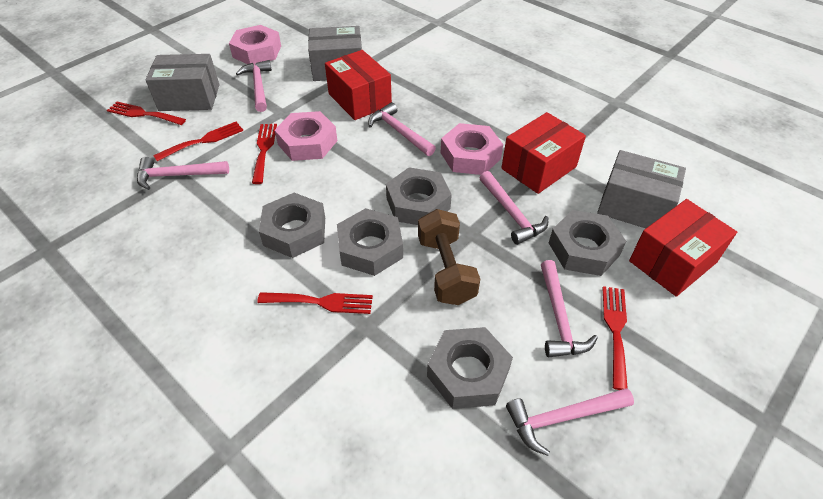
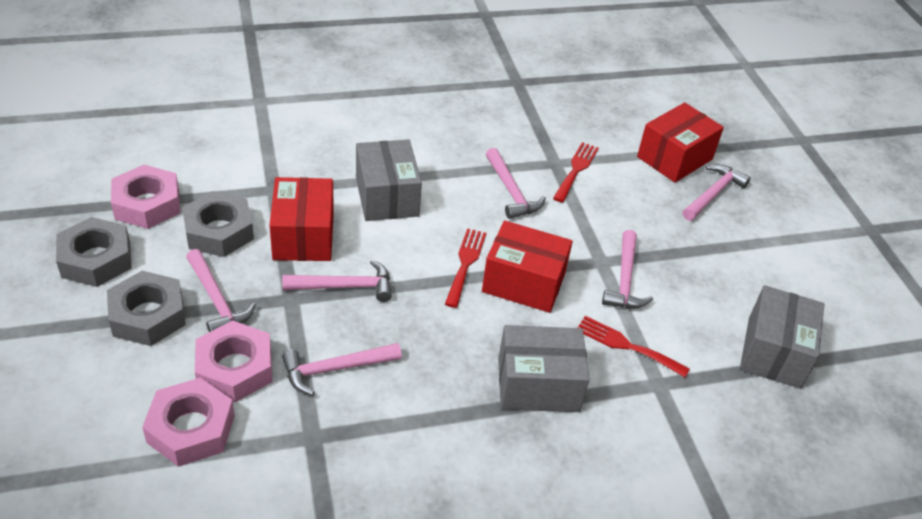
brown dumbbell: [418,209,480,305] = 1 -> none = 0
grey nut: [259,193,325,258] [337,208,403,276] [386,167,452,225] [427,327,513,409] [549,210,626,276] = 5 -> [56,217,132,287] [107,271,186,346] [182,191,254,257] = 3
red fork: [107,102,186,125] [153,122,243,161] [252,124,277,184] [257,292,373,314] [602,286,628,390] = 5 -> [445,228,486,308] [553,142,599,203] [577,316,690,377] = 3

